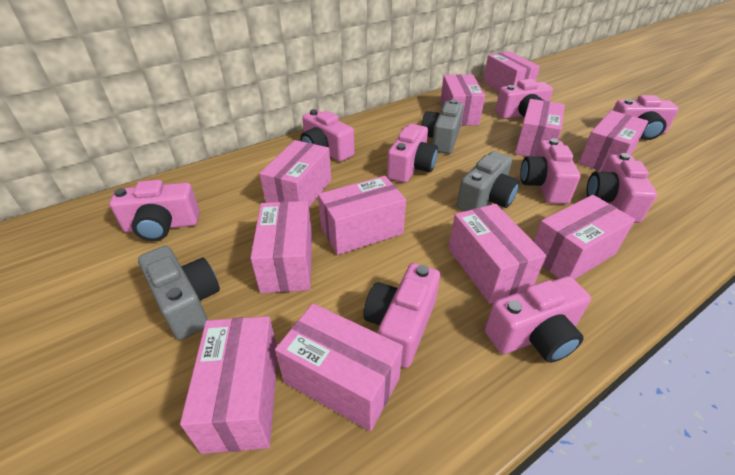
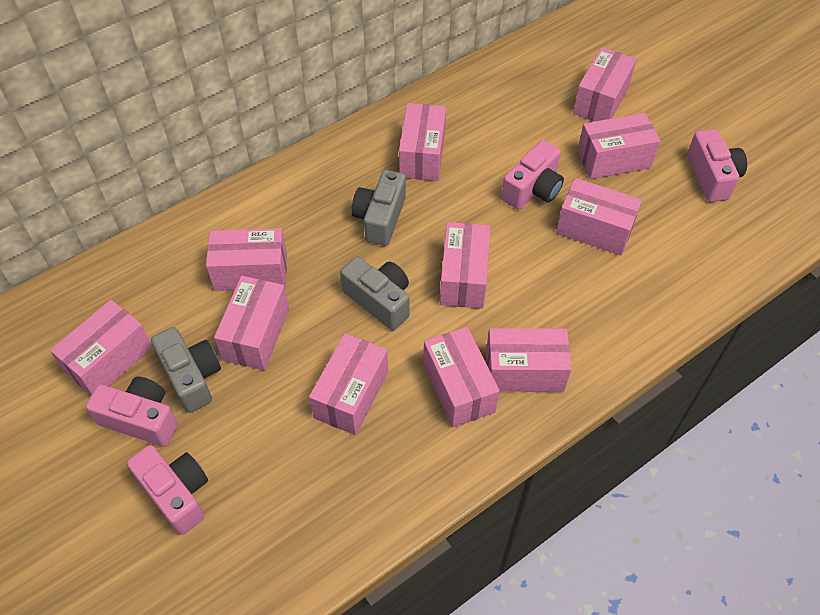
pink camera: [109,180,200,241] [300,109,354,162] [363,263,440,368] [387,124,438,183] [485,276,591,363] [495,79,553,119] [520,138,580,204] [587,153,657,223] [613,95,679,140] = 9 -> [86,376,178,446] [127,445,208,535] [501,140,564,210] [687,129,747,202] = 4

